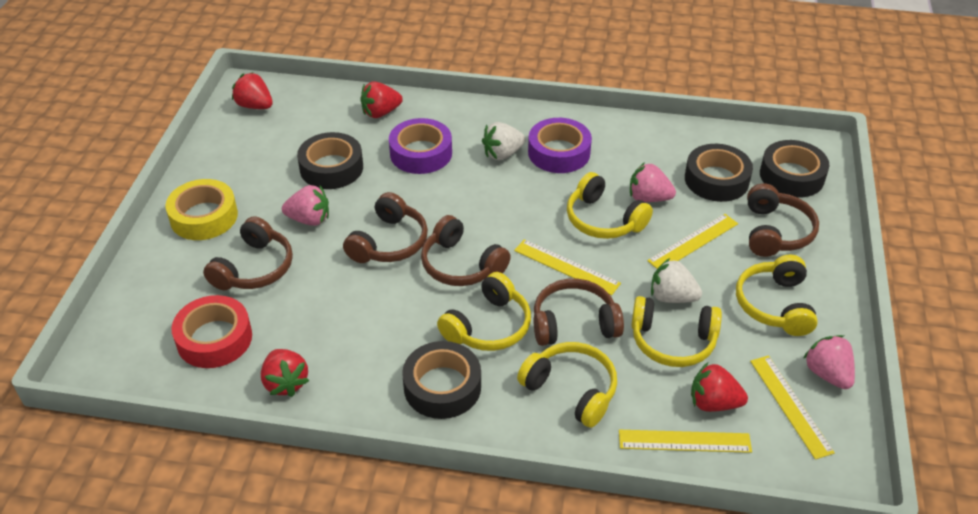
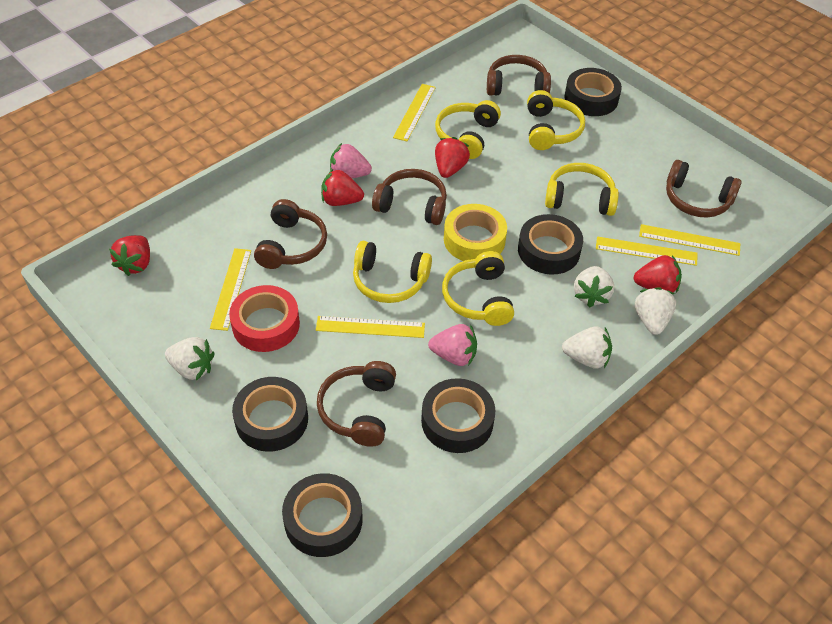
black tape: [297,132,363,189] [402,341,481,419] [685,144,753,202] [760,140,829,198] = 4 -> [232,377,308,452] [282,473,363,557] [421,378,496,453] [518,214,583,275] [564,68,622,116] = 5
pink strawberry: [282,185,329,226] [630,162,676,202] [803,335,855,389] = 3 -> [330,143,372,178] [428,324,477,366] = 2
purple tape: [389,118,452,174] [528,118,592,173] = 2 -> none = 0
white strawberry: [482,122,526,160] [651,258,702,303] = 2 -> [165,337,215,380] [562,326,612,369] [574,266,614,308] [635,287,676,335] = 4
yellow ruler: [514,239,621,296] [619,430,752,453] [647,214,738,269] [750,355,835,460] = 4 -> [210,248,251,331] [316,316,425,338] [393,84,436,141] [596,236,697,266] [639,224,740,256] = 5

